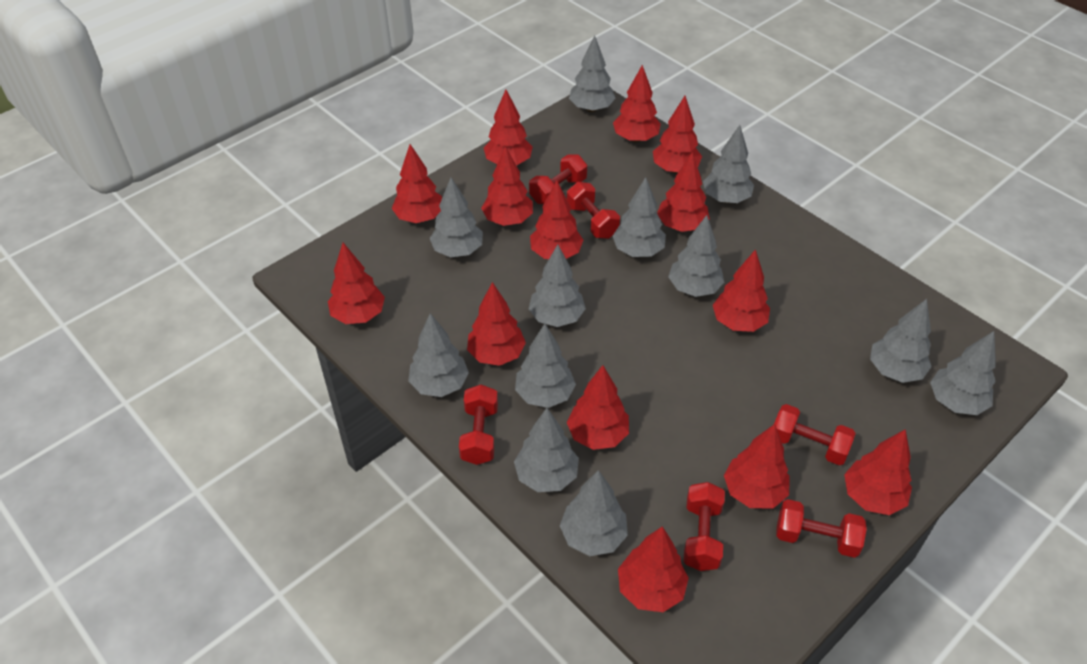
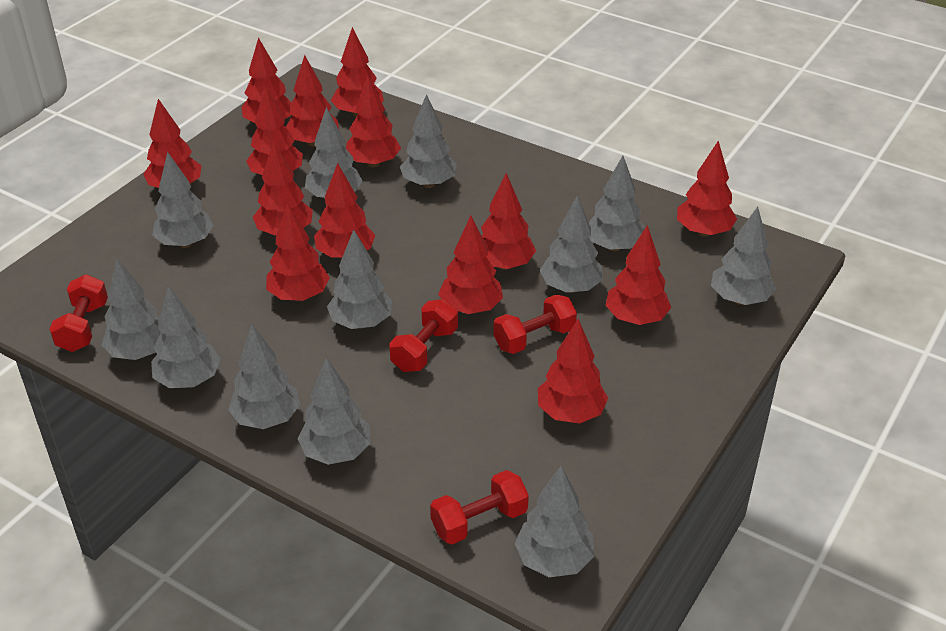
red dumbbell: [459,385,498,465] [529,155,587,204] [567,182,620,239] [683,482,725,571] [774,404,856,465] [776,499,867,558] = 6 -> [49,274,108,352] [389,299,458,372] [430,470,529,544] [493,294,577,354] = 4

